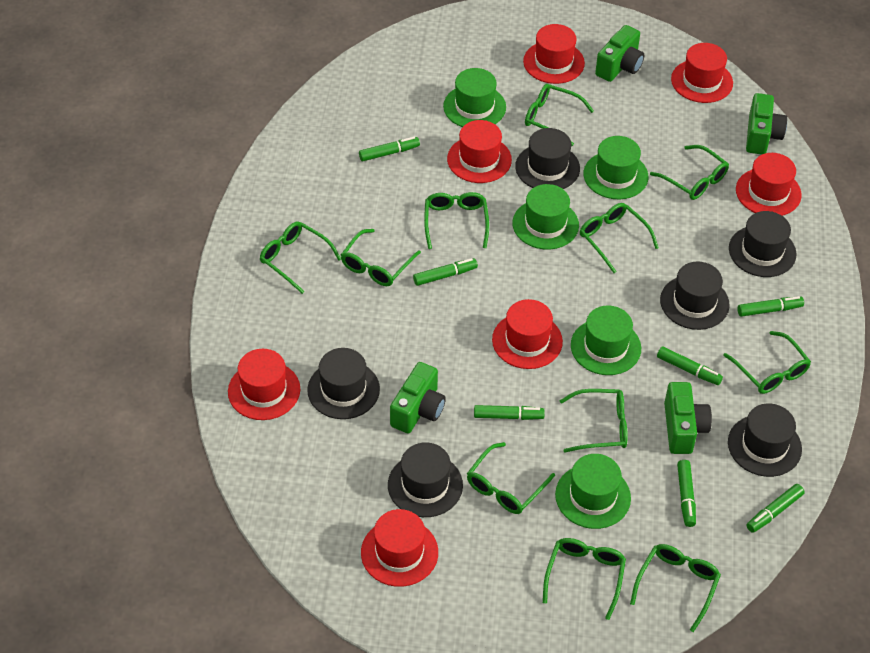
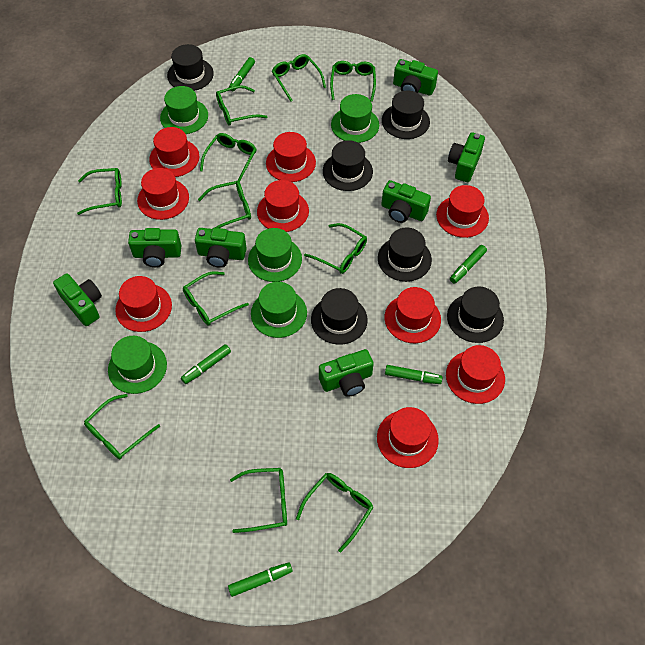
green camera: [390,362,446,433] [595,25,644,82] [664,382,712,454] [746,93,787,155] = 4 -> [53,273,102,326] [128,228,181,267] [195,228,247,268] [319,349,374,397] [381,180,431,223] [393,59,438,96] [448,132,485,182] = 7
green marker: [359,137,420,162] [413,258,478,286] [474,405,545,420] [657,346,723,385] [677,460,696,527] [737,296,804,317] [746,484,805,533] = 7 -> [181,344,231,384] [228,562,293,597] [229,57,255,91] [385,365,443,384] [450,245,487,284] = 5
red hat: [228,349,300,420] [361,509,438,587] [447,120,512,183] [492,299,563,369] [523,24,585,84] [671,43,733,103] [736,153,802,216] = 7 -> [115,276,172,332] [137,168,189,220] [149,127,199,177] [257,180,309,232] [266,132,316,182] [377,407,439,468] [385,287,441,343] [436,185,489,238] [446,345,505,404] = 9

